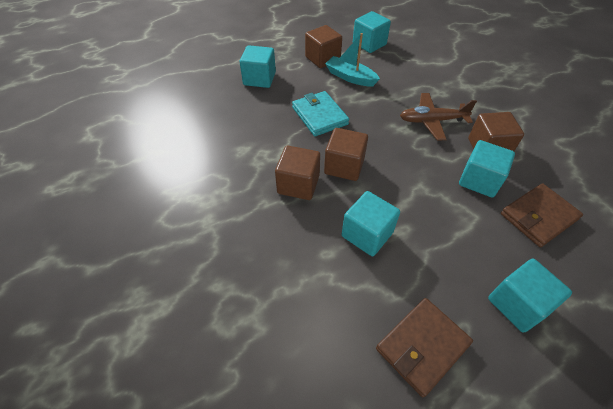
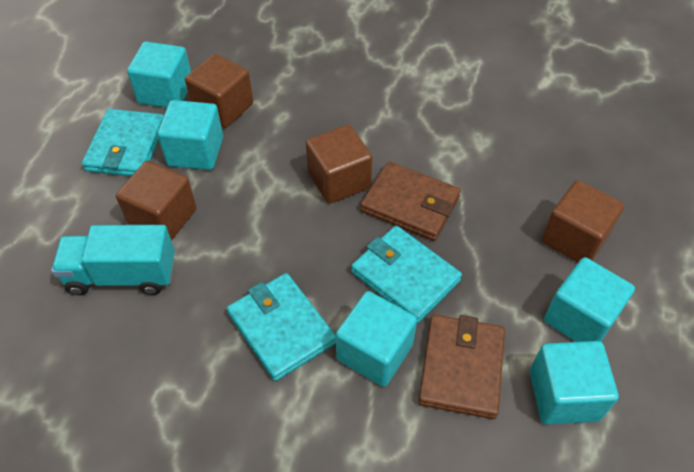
brown plane: [400,93,477,141] = 1 -> none = 0
turquoise boat: [325,33,380,86] = 1 -> none = 0
turquoise truck: none = 0 -> [51,225,175,295] = 1
turquoise wallet: [292,91,349,136] = 1 -> [82,109,164,176] [227,273,336,381] [351,226,462,324] = 3

